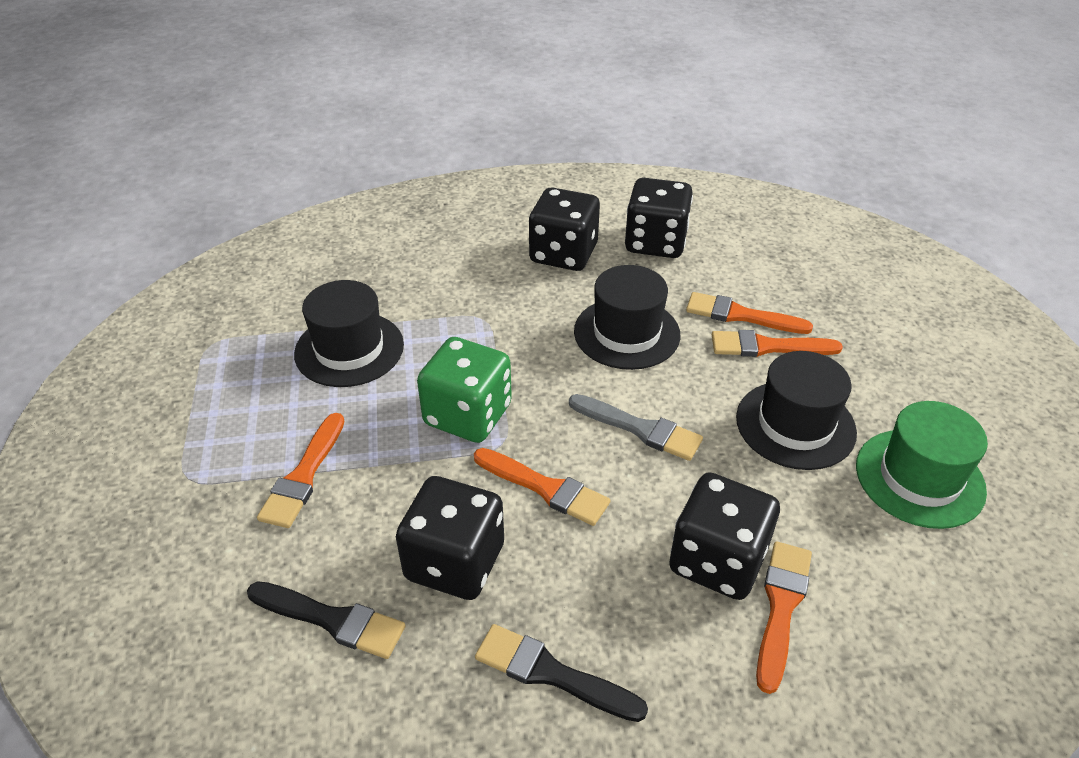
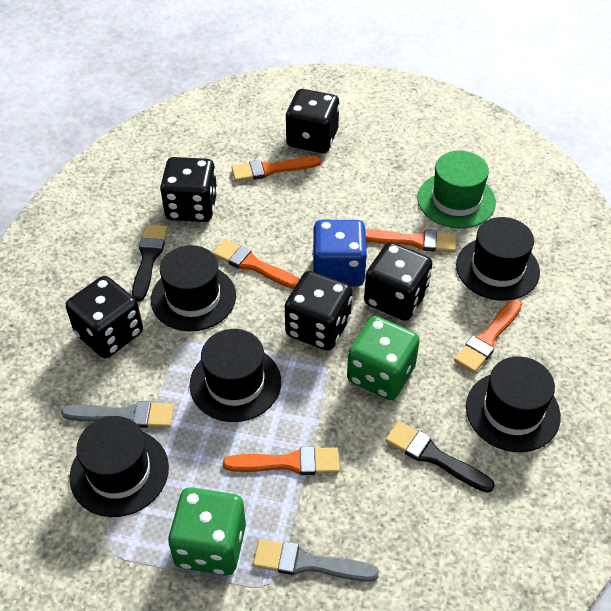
black dice: [396,476,504,600] [529,187,600,271] [625,178,693,258] [669,473,780,600] = 4 -> [66,276,143,358] [160,157,217,222] [285,271,352,351] [286,89,339,153] [364,242,433,321] = 5
black hat: [294,280,404,387] [574,265,681,370] [736,351,857,470] = 3 -> [69,416,169,517] [151,245,236,331] [189,329,281,422] [456,217,540,301] [466,356,561,452] = 5
blue dice: none = 0 -> [312,220,367,287] = 1
green dice: [417,337,512,443] = 1 -> [168,487,246,575] [347,316,420,400] = 2
grey brush: [569,394,703,461] = 1 -> [61,401,174,428] [253,539,379,582] = 2

